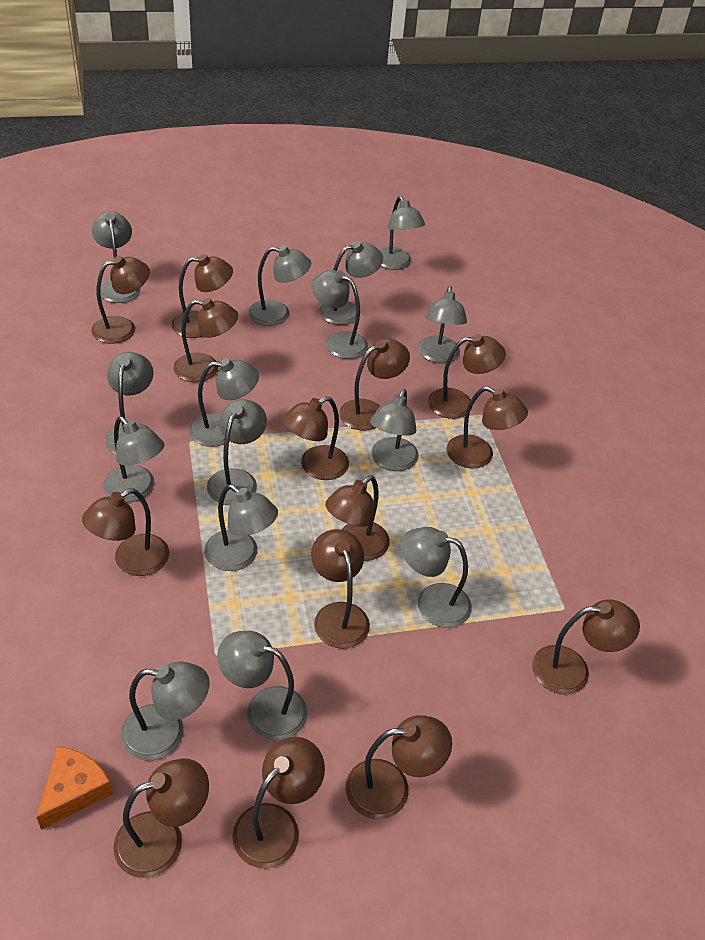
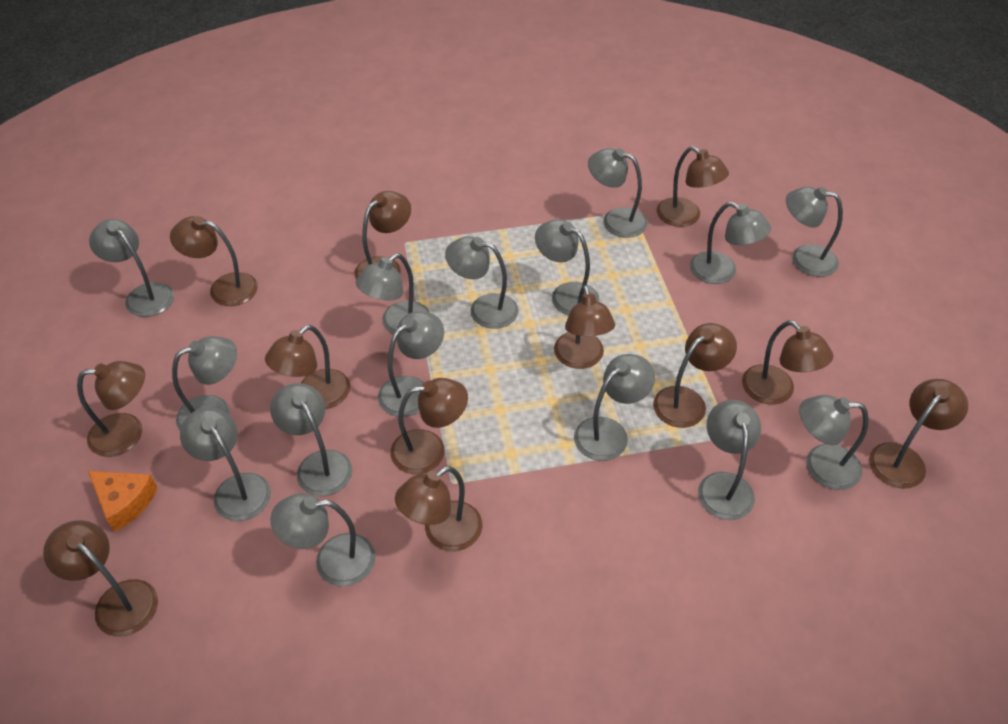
brown lamp: [82,488,169,576] [91,256,150,344] [113,758,209,878] [171,254,233,338] [174,298,238,382] [232,737,325,869] [283,396,349,480] [311,529,370,649] [325,475,390,561] [339,338,410,431] [346,715,452,819] [428,334,506,419] [446,386,528,468] [532,599,640,695] = 14 -> [43,520,158,637] [77,361,145,457] [170,216,258,306] [265,325,350,409] [354,191,411,279] [390,378,468,474] [395,466,482,551] [554,285,615,369] [653,323,737,428] [657,146,729,227] [742,320,834,405] [869,379,968,489] = 12

